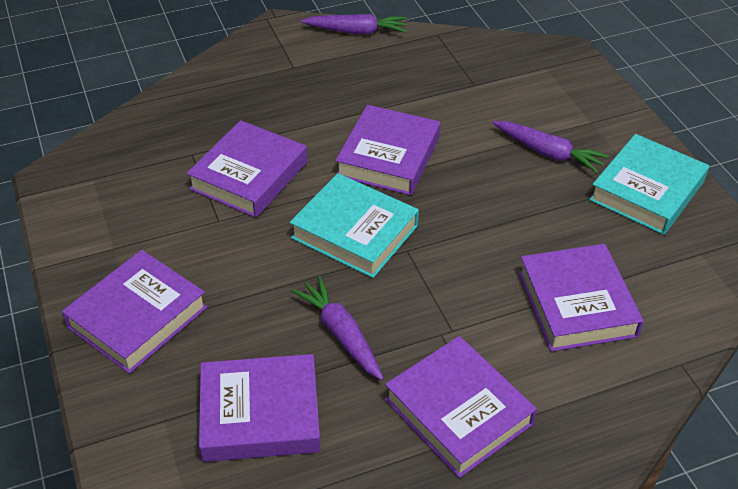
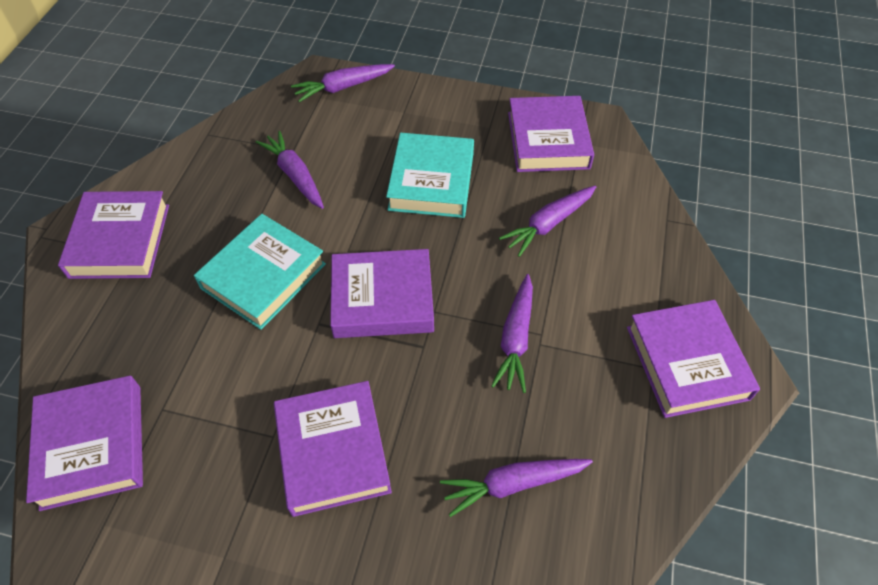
purple carrot: [292,276,384,380] [301,14,407,34] [493,121,609,174] = 3 -> [256,131,324,209] [291,64,395,102] [440,459,593,517] [491,274,533,393] [499,186,596,257] = 5

